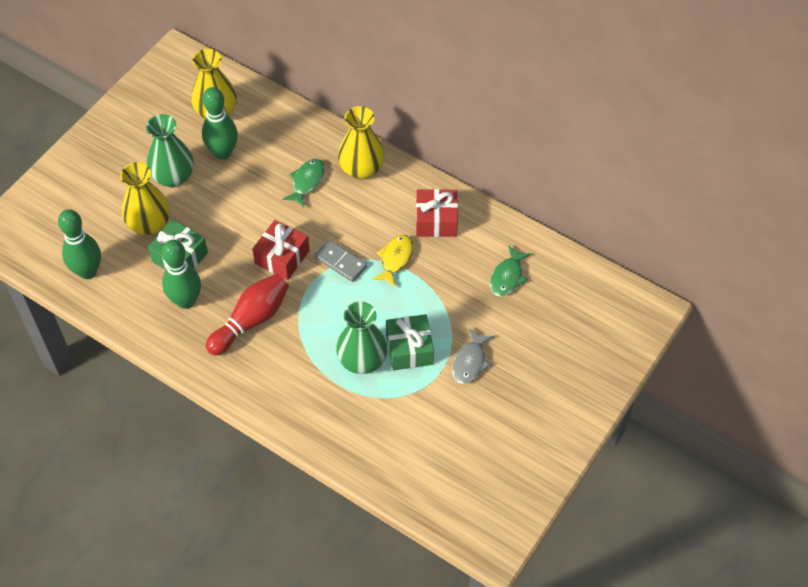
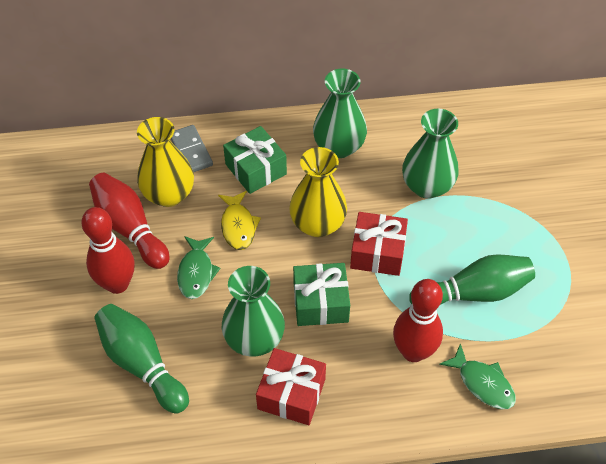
green bowling pin: [58,209,101,279] [162,240,201,309] [202,87,238,160] = 3 -> [94,304,189,413] [409,254,535,305] = 2
green vase: [146,114,194,188] [336,302,387,374] = 2 -> [222,266,285,356] [313,69,367,158] [402,109,458,199] = 3
grey fish: [452,328,494,384] = 1 -> none = 0
red bowling pin: [206,274,289,355] = 1 -> [81,207,135,294] [89,173,170,269] [393,279,443,362] = 3
yellow vase: [120,162,170,235] [191,49,237,119] [338,106,385,179] = 3 -> [137,117,194,207] [289,147,347,237] = 2

